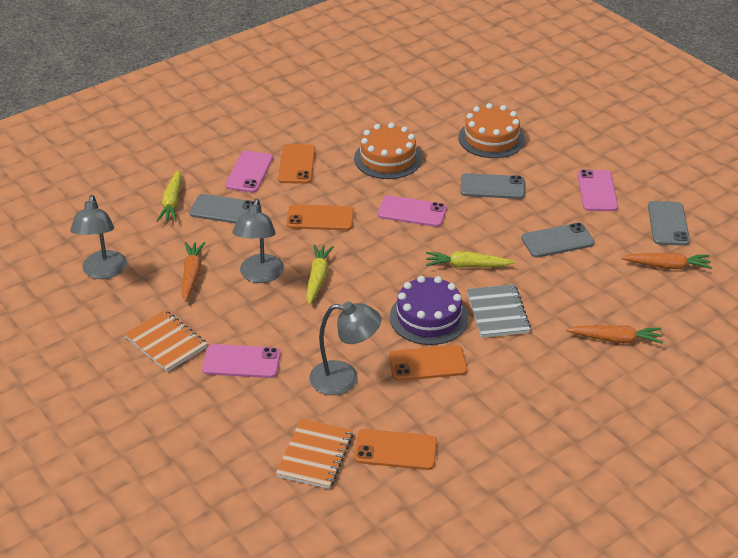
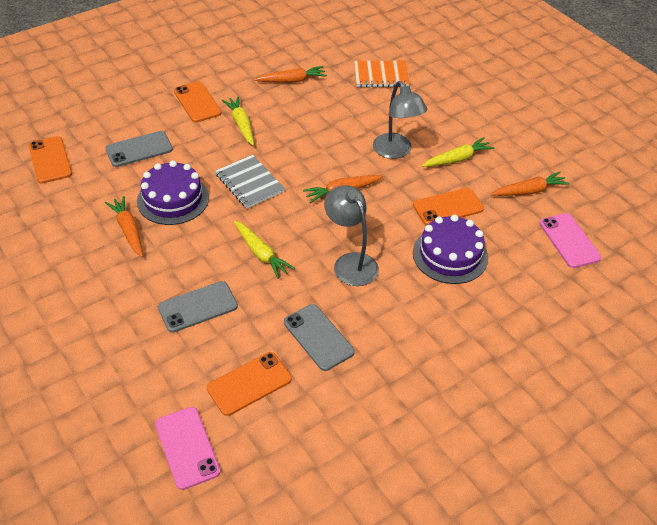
grey lamp: [70,195,127,279] [232,198,284,283] [309,302,381,395] = 3 -> [324,185,379,286] [373,81,427,159] = 2
grey phone: [189,194,254,224] [460,173,525,199] [521,223,594,258] [648,201,690,246] = 4 -> [105,131,173,167] [158,281,238,332] [284,304,355,371] = 3
orange cake: [354,123,422,179] [458,103,525,158] = 2 -> none = 0
orange carrot: [182,242,205,302] [566,325,663,344] [621,253,712,269] = 3 -> [105,196,143,257] [253,66,327,83] [303,175,383,203] [490,172,570,196] = 4
orange notebook: [124,310,207,372] [276,418,353,489] = 2 -> [354,61,410,87] = 1
pink phone: [202,344,281,378] [225,151,273,193] [378,195,447,227] [578,169,618,211] = 4 -> [155,407,221,490] [539,213,601,268] = 2
purple cake: [390,276,468,345] = 1 -> [137,160,209,225] [413,215,488,284] = 2

